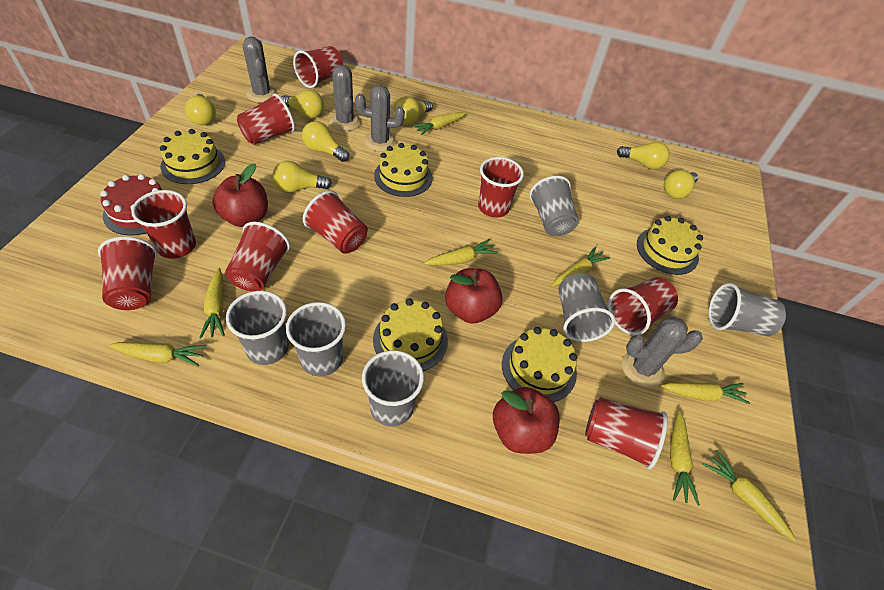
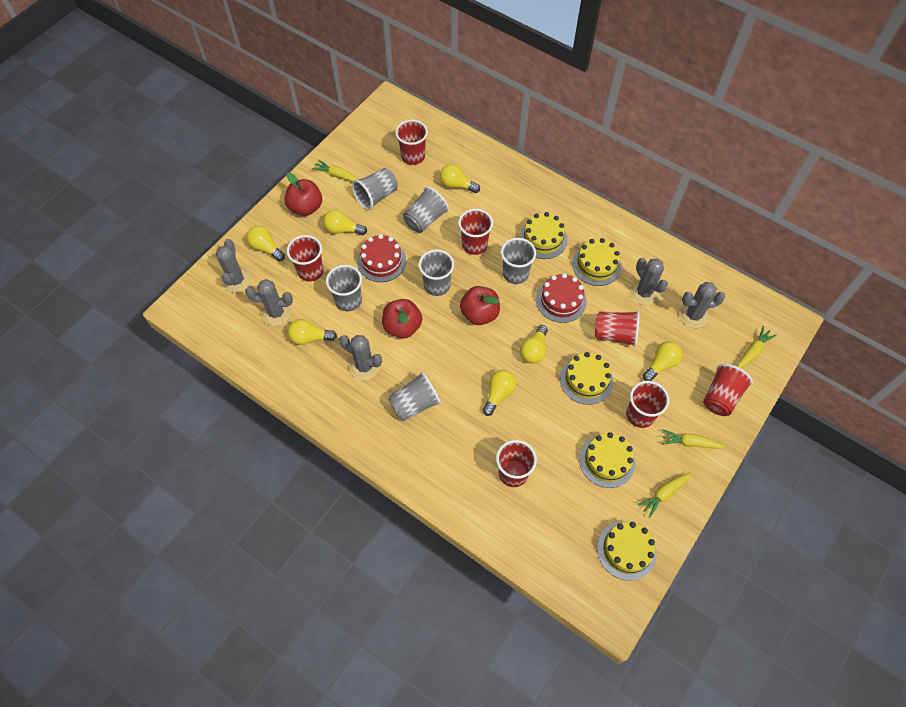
grey cactus: [243,36,278,103] [329,65,361,131] [355,85,405,152] [622,317,702,388] = 4 -> [216,239,251,293] [245,279,293,326] [339,335,382,380] [630,258,668,305] [679,282,725,328] = 5
red cake: [100,174,162,236] = 1 -> [357,234,406,282] [536,273,587,323] = 2
red cup: [98,236,157,310] [131,190,196,259] [225,222,290,292] [237,94,295,145] [293,46,343,88] [303,190,368,254] [478,157,524,218] [585,397,668,469] [608,277,678,335] = 9 -> [287,235,324,281] [395,120,428,165] [458,209,493,255] [496,440,537,487] [594,311,640,347] [626,381,669,428] [703,364,753,416] = 7
yellow carrot: [109,342,206,367] [199,268,225,338] [412,112,466,135] [424,239,498,266] [552,246,610,286] [660,382,750,404] [670,411,700,506] [702,450,796,541] = 8 -> [312,159,359,182] [638,473,691,518] [662,429,726,449] [737,326,776,368] = 4

